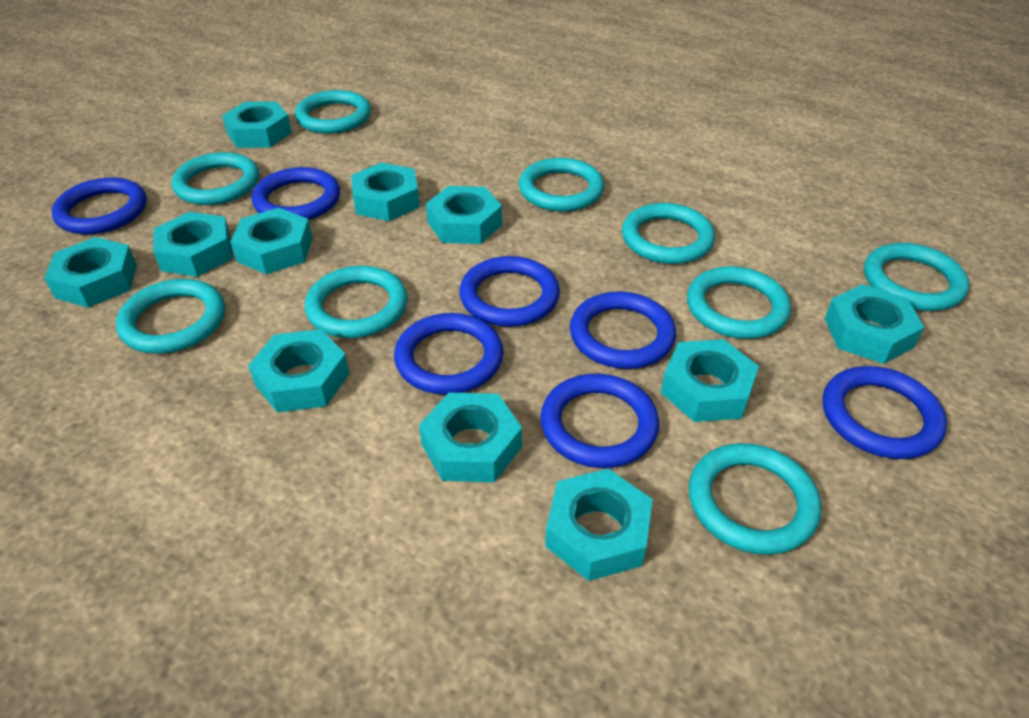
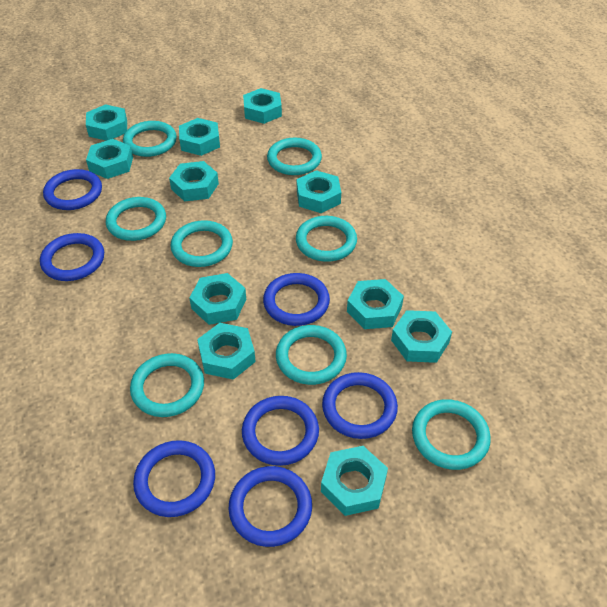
turquoise ring: [116,279,225,354] [172,152,259,205] [295,90,371,134] [305,266,408,338] [519,158,604,211] [622,203,715,264] [687,266,791,339] [689,443,821,555] [864,243,969,311] = 9 -> [106,197,166,241] [123,121,177,157] [130,353,204,417] [171,220,233,267] [267,138,322,175] [276,325,347,385] [296,216,357,262] [412,399,491,470] = 8

